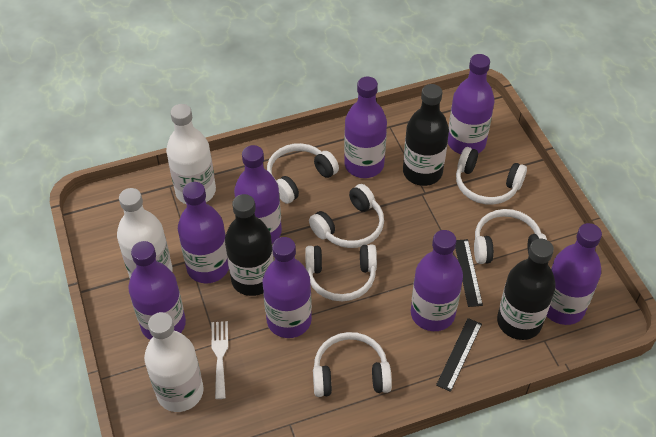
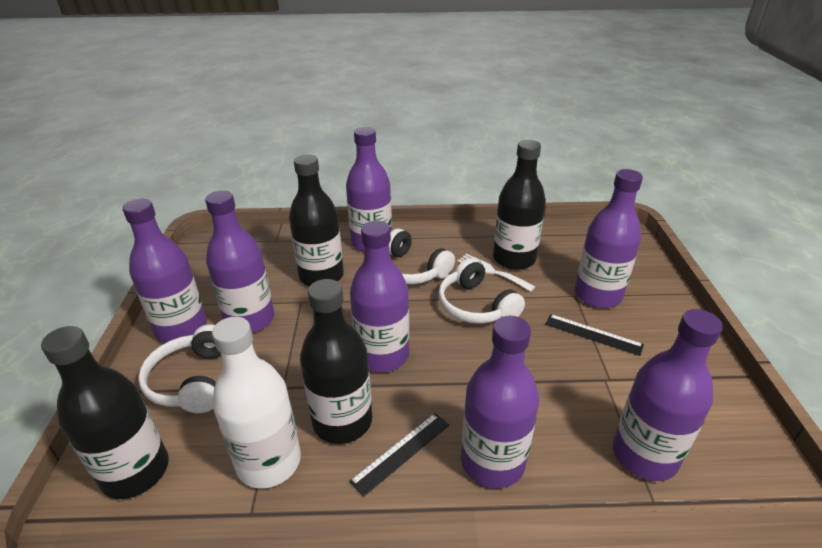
black bottle: [225,194,274,296] [403,84,449,186] [497,239,556,340] = 3 -> [41,326,169,499] [289,154,344,286] [300,279,372,444] [493,140,546,270] = 4
purple bottle: [128,241,186,340] [178,182,229,283] [234,145,282,244] [262,237,312,338] [344,77,387,178] [411,230,463,331] [448,54,495,154] [547,223,602,325] = 8 -> [123,199,207,343] [205,191,274,333] [346,127,392,252] [350,221,409,372] [461,316,539,488] [575,169,643,308] [613,309,723,481] = 7
white bottle: [117,188,173,278] [144,312,204,412] [166,104,216,204] = 3 -> [212,317,301,488] = 1
white headphones: [267,143,339,204] [305,244,377,301] [309,184,384,248] [313,332,392,397] [456,147,527,205] [474,209,547,264] = 6 -> [138,324,221,413] [389,228,455,284] [438,258,525,324] = 3

